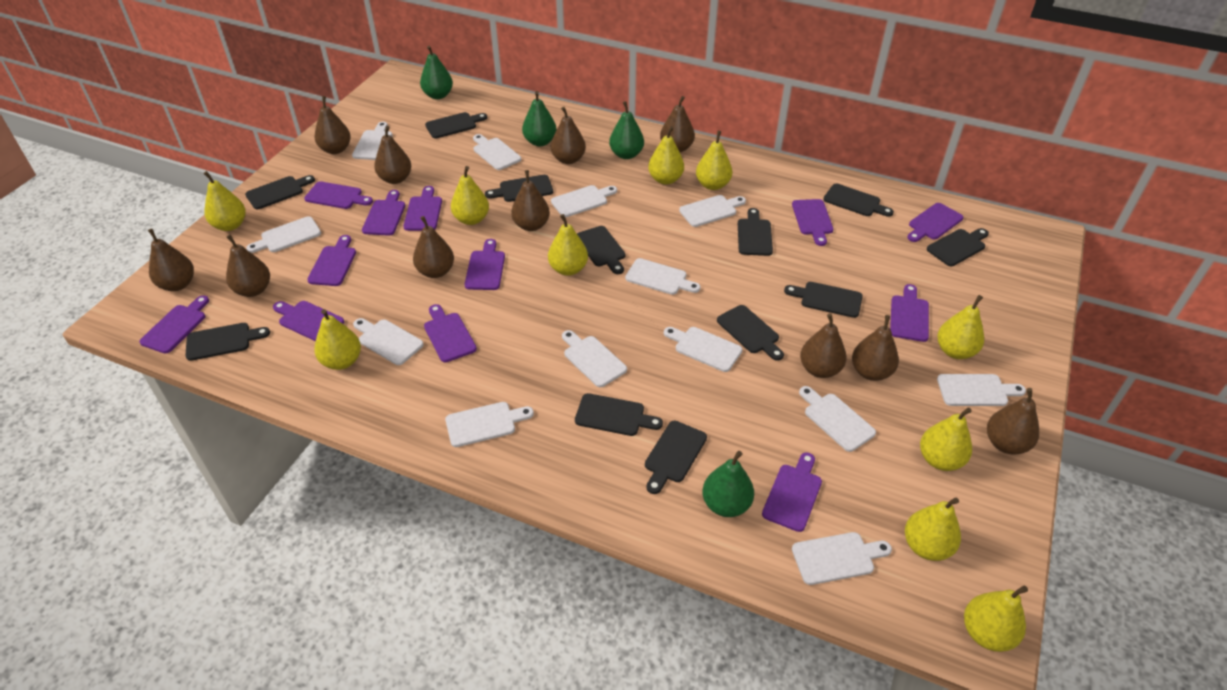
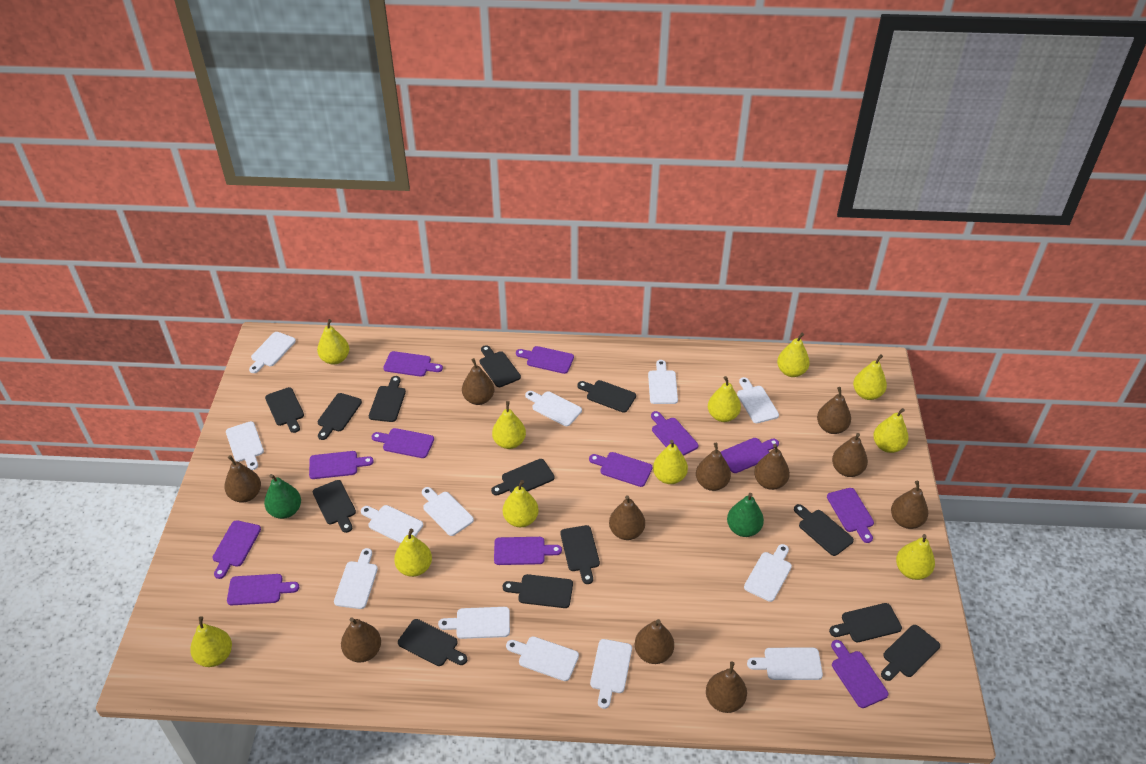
black cutting board: [185,323,270,361] [245,175,315,209] [425,112,487,138] [485,175,553,202] [575,393,663,436] [577,226,625,274] [645,421,707,494] [717,305,784,361] [738,208,773,256] [784,282,863,318] [823,184,894,217] [927,228,989,266] = 12 -> [265,387,304,433] [313,480,356,533] [317,393,362,440] [369,376,406,422] [398,619,467,666] [480,345,521,387] [491,459,555,496] [503,574,573,608] [560,525,600,584] [577,380,636,413] [794,504,854,556] [829,603,902,642] [881,625,940,681] = 13
green pear: [420,45,453,99] [522,91,557,146] [609,101,644,159] [702,451,754,517] = 4 -> [264,474,301,519] [727,493,764,537] = 2
yellow pear: [203,171,246,231] [314,309,361,370] [451,166,489,225] [548,214,588,276] [648,126,684,185] [696,131,732,190] [905,497,961,561] [920,408,972,471] [937,295,984,359] [964,585,1028,652] = 10 -> [190,616,232,667] [317,319,349,365] [394,529,432,577] [492,401,526,449] [503,480,539,527] [653,440,688,484] [708,376,741,422] [777,333,810,377] [853,354,887,400] [873,408,909,453] [896,534,935,580] = 11

